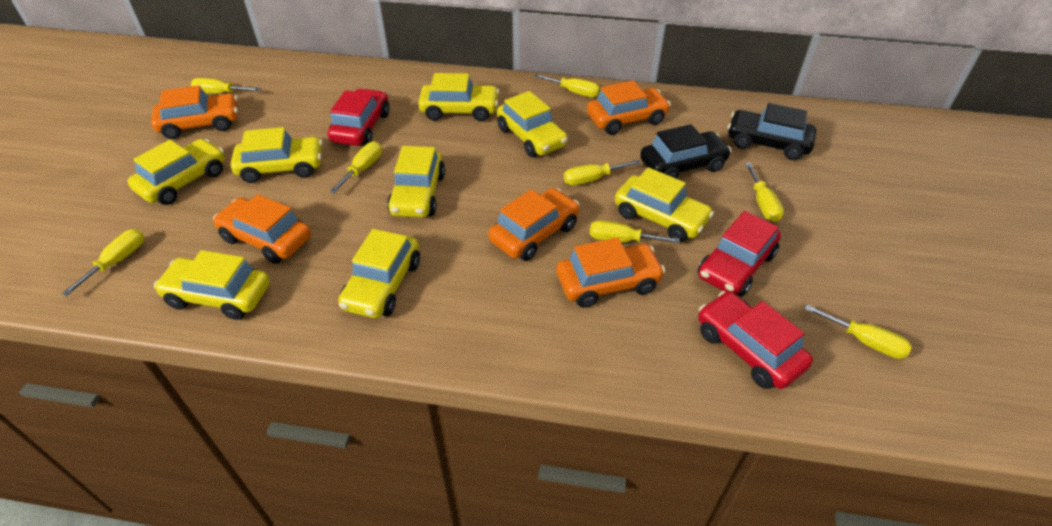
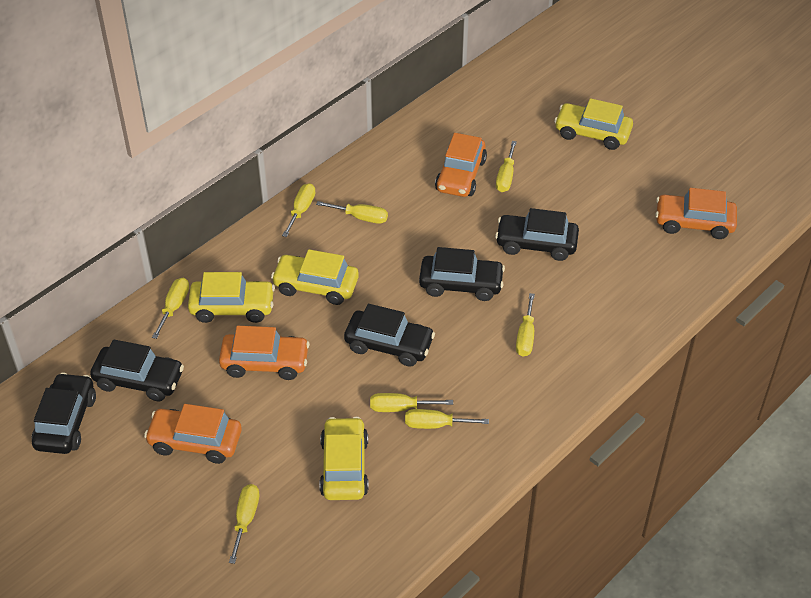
black car: [640,124,732,179] [728,103,816,160] = 2 -> [32,373,96,454] [90,340,184,401] [344,304,435,366] [419,247,505,301] [495,208,579,261] = 5
orange car: [151,85,238,139] [213,194,311,264] [488,188,580,261] [556,238,665,308] [587,80,671,135] = 5 -> [144,404,242,464] [219,326,310,380] [435,133,487,197] [655,188,737,239] = 4
red car: [328,88,390,146] [698,211,781,297] [698,291,813,389] = 3 -> none = 0
yellow car: [128,139,225,205] [154,250,270,320] [231,127,323,183] [338,229,420,318] [387,146,445,218] [418,73,499,121] [497,91,568,157] [615,167,714,242] = 8 -> [188,272,275,323] [271,249,359,305] [319,417,369,500] [554,98,633,150] = 4

